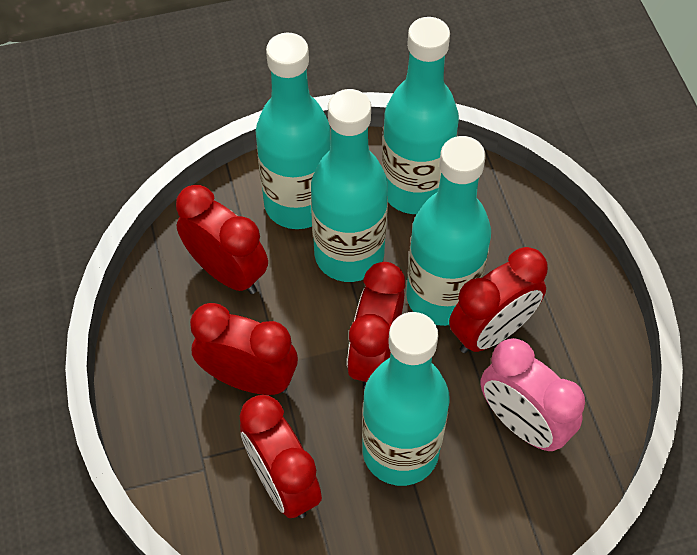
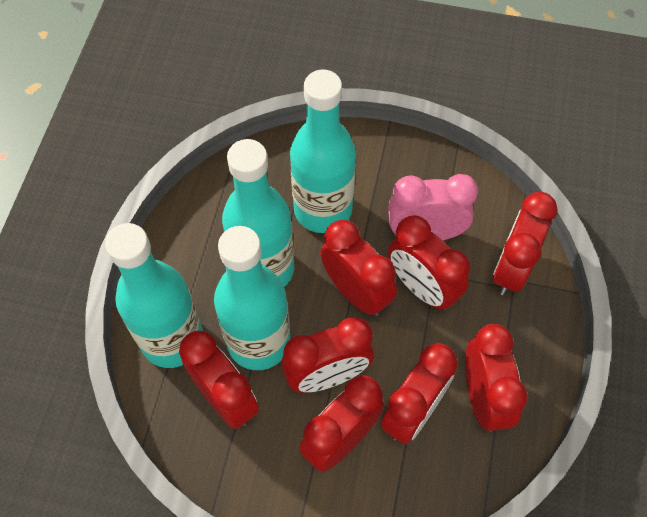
red clock: [176,185,268,294] [190,303,298,395] [239,395,322,518] [347,262,405,390] [449,247,548,353] = 5 -> [179,331,259,429] [281,317,374,393] [299,376,385,472] [320,220,397,316] [381,343,458,444] [388,215,470,310] [465,324,528,432] [493,192,558,295] = 8
turquoise bottle: [256,33,331,229] [311,89,388,282] [362,312,450,486] [382,17,459,214] [406,136,491,326] = 5 -> [105,223,203,368] [214,226,290,370] [222,139,294,287] [290,69,356,233] = 4

